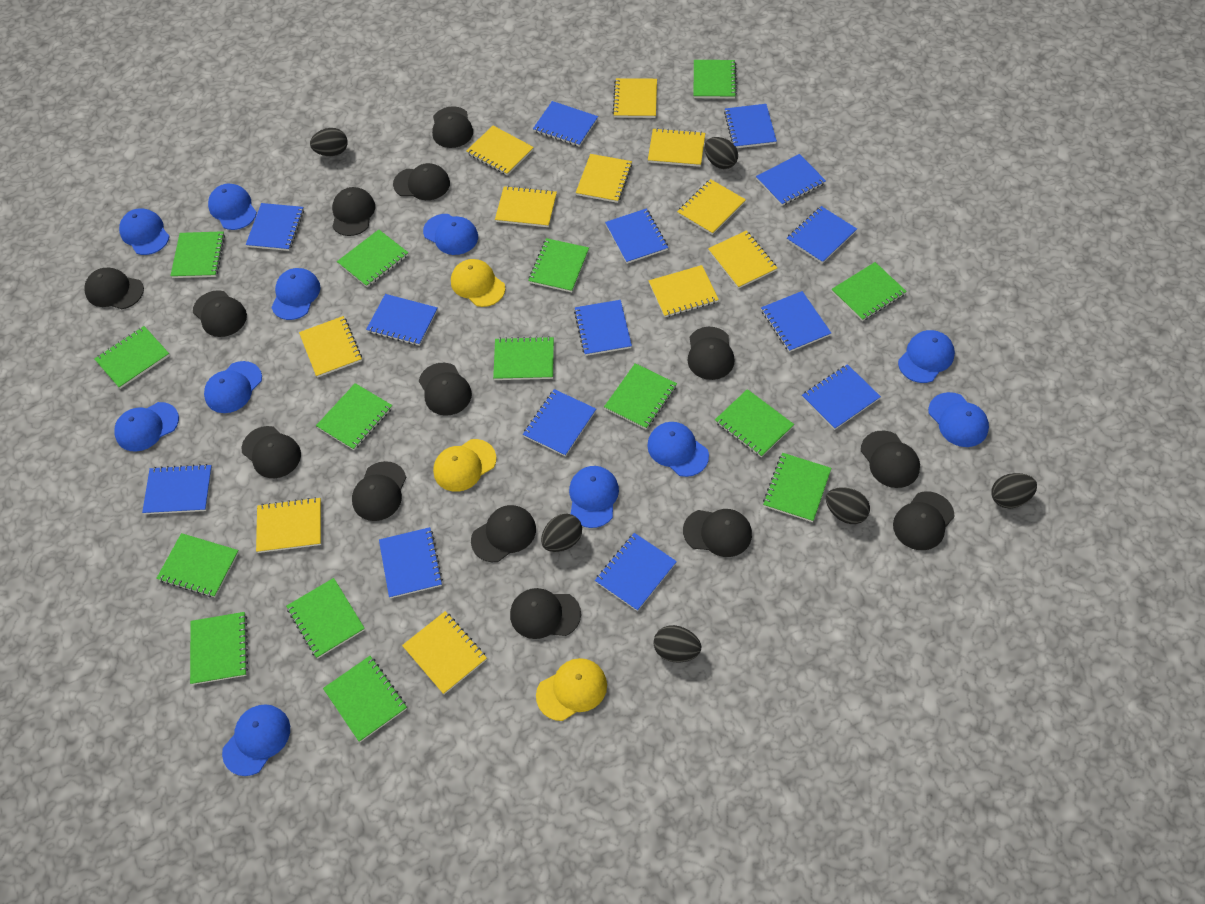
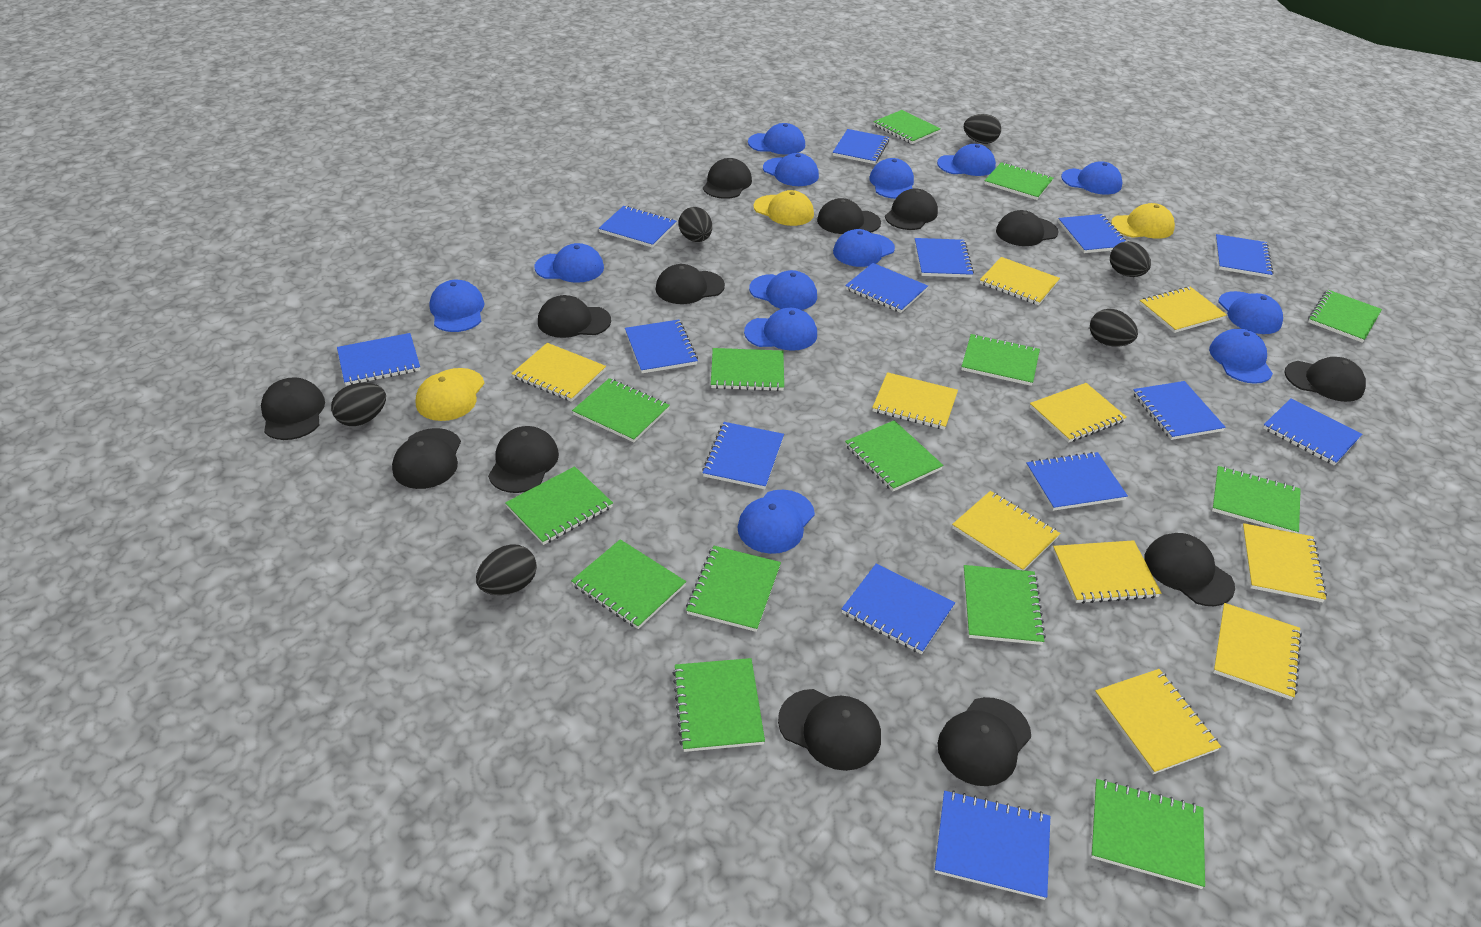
black cap: [84,268,144,309] [193,290,247,337] [241,426,301,478] [332,187,375,236] [352,461,406,521] [393,163,450,200] [419,363,472,416] [432,106,473,148] [471,505,536,562] [510,588,581,639] [683,509,752,557] [688,327,735,380] [861,430,920,488] [893,492,955,550] = 14 -> [261,377,325,440] [392,428,461,489] [488,426,559,493] [538,295,611,338] [656,264,725,304] [703,158,752,199] [778,689,881,771] [817,198,881,234] [885,189,938,230] [938,697,1031,786] [996,210,1059,246] [1144,533,1235,606] [1284,357,1366,402] = 13
blue cap: [114,402,179,452] [119,208,170,255] [204,361,262,413] [208,184,257,230] [222,704,290,776] [271,268,320,320] [423,214,478,255] [569,466,619,528] [647,422,709,477] [898,330,955,383] [928,392,989,447] = 11 -> [430,280,484,332] [535,243,604,283] [738,490,815,554] [744,308,817,351] [748,123,805,155] [749,270,817,310] [763,153,819,186] [833,229,895,267] [869,158,914,199] [937,144,996,176] [1061,161,1122,195] [1209,329,1273,384] [1218,291,1283,334] = 13
green notebook: [94,326,170,389] [156,533,239,598] [170,231,225,278] [190,612,248,685] [286,578,365,659] [316,383,392,450] [323,656,407,742] [337,230,408,287] [493,336,554,380] [528,238,589,292] [604,363,677,429] [693,60,737,99] [715,389,794,457] [763,453,832,522] [832,262,907,321] = 15 -> [505,466,613,545] [571,539,686,629] [572,378,670,442] [673,658,765,752] [686,546,781,632] [711,348,784,391] [845,420,943,491] [873,110,941,144] [961,334,1040,386] [963,565,1046,645] [984,162,1054,200] [1091,779,1205,889] [1212,466,1301,533] [1308,290,1382,343] = 14
yellow notebook: [256,497,321,553] [299,316,362,378] [402,611,487,694] [466,126,534,175] [495,186,557,227] [576,154,632,203] [613,78,657,118] [648,128,705,167] [649,265,719,317] [677,179,746,235] [708,230,777,289] = 11 -> [511,343,606,402] [872,372,958,430] [952,491,1060,570] [980,257,1060,305] [1030,383,1127,443] [1053,540,1161,604] [1095,669,1221,774] [1139,286,1227,333] [1213,603,1302,700] [1242,523,1327,602] = 10

